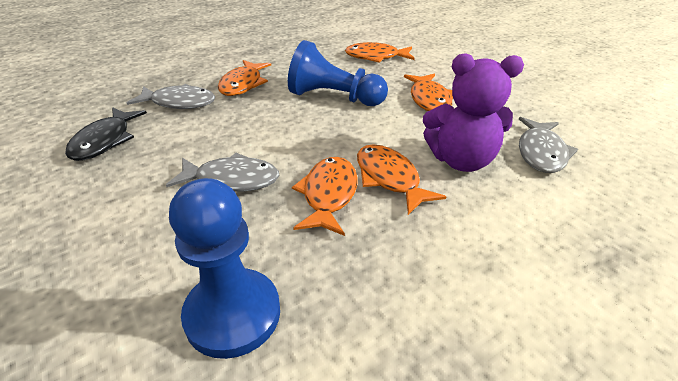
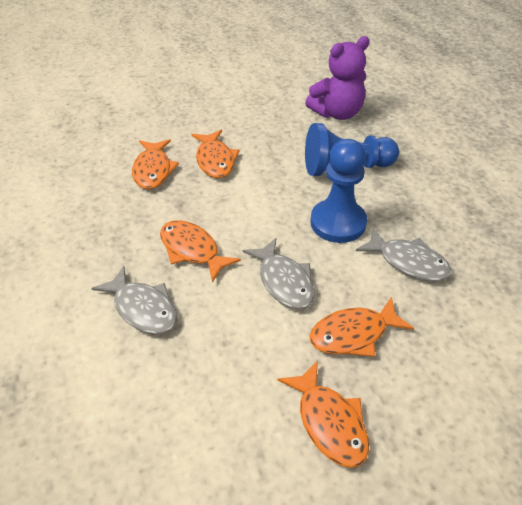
black fish: [65,107,147,161] = 1 -> none = 0

